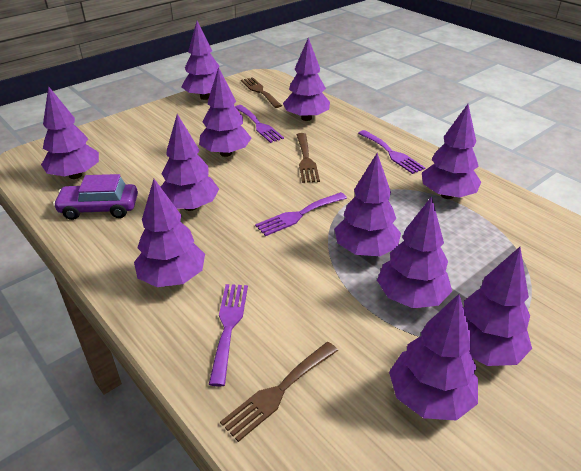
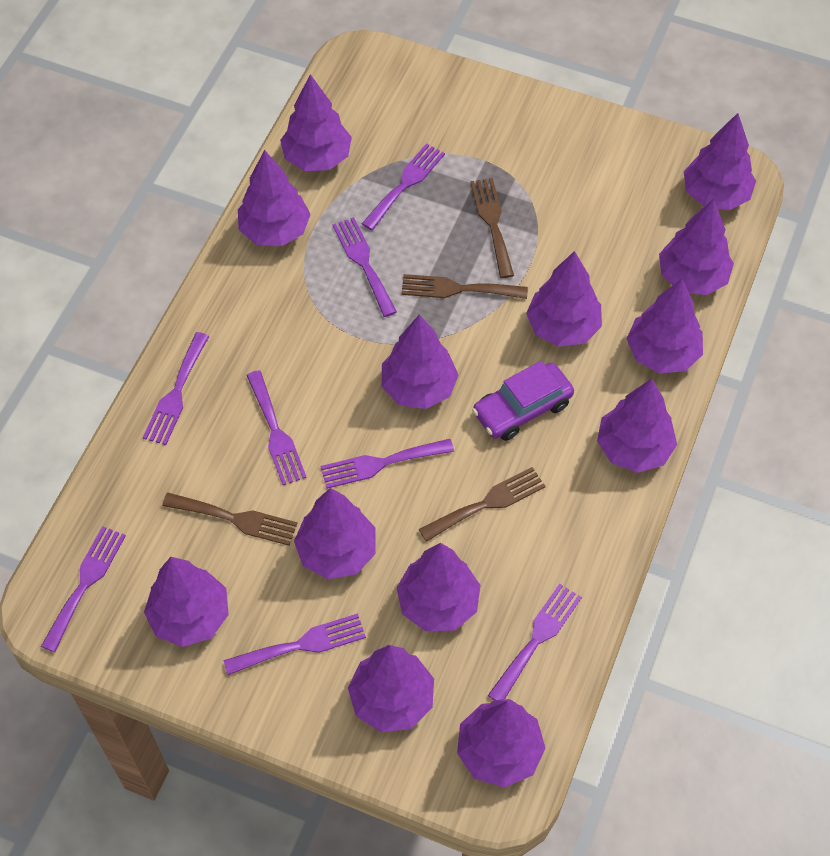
brown fork: [220,342,338,442] [241,77,282,108] [297,133,320,183] = 3 -> [162,493,297,546] [401,274,528,299] [419,467,546,542] [470,178,514,278] = 4
purple fork: [209,284,248,387] [235,105,284,143] [255,192,347,236] [358,130,425,174] = 4 -> [41,526,126,652] [143,332,209,445] [224,613,366,675] [246,370,307,485] [321,439,454,489] [333,217,397,317] [362,143,445,230] [488,584,582,700] = 8
purple tree: [41,86,99,179] [134,179,205,287] [161,114,219,211] [182,21,219,100] [199,67,252,157] [283,38,330,121] [334,153,401,256] [377,196,452,308] [389,294,478,421] [422,104,481,199] [463,247,532,366] = 11 -> [144,557,229,647] [238,150,311,246] [280,74,352,171] [294,488,376,579] [348,645,434,732] [382,314,459,409] [396,543,480,631] [457,699,546,788] [526,251,602,347] [597,379,677,473] [627,279,703,374] [659,199,734,295] [684,113,756,210] = 13

